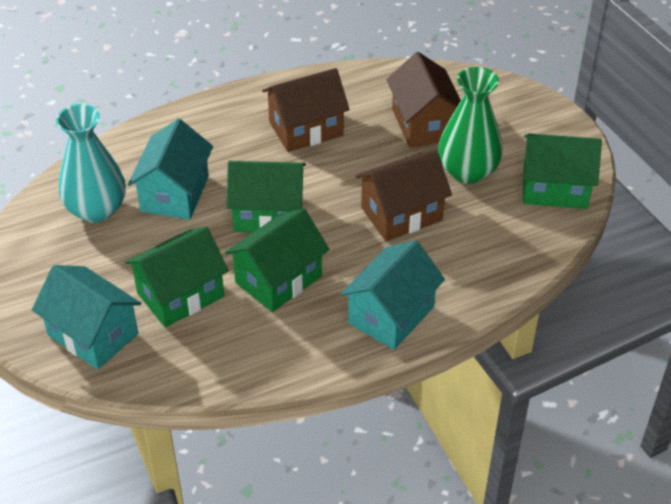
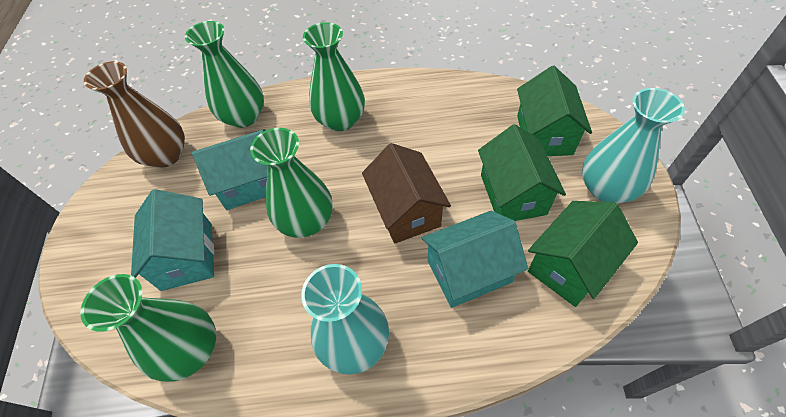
brown house: [262,68,350,152] [356,151,452,241] [386,52,461,148] = 3 -> [362,143,451,244] = 1
brown vase: none = 0 -> [84,61,185,168] = 1
green house: [125,227,229,328] [225,208,329,312] [227,161,306,233] [523,133,602,209] = 4 -> [478,124,566,221] [517,66,592,156] [528,201,638,307] = 3
green vase: [438,67,503,184] = 1 -> [80,274,216,382] [185,21,264,128] [250,128,333,238] [303,22,365,131] = 4
turquoise vase: [56,104,126,223] = 1 -> [301,264,389,375] [582,88,685,203] = 2

